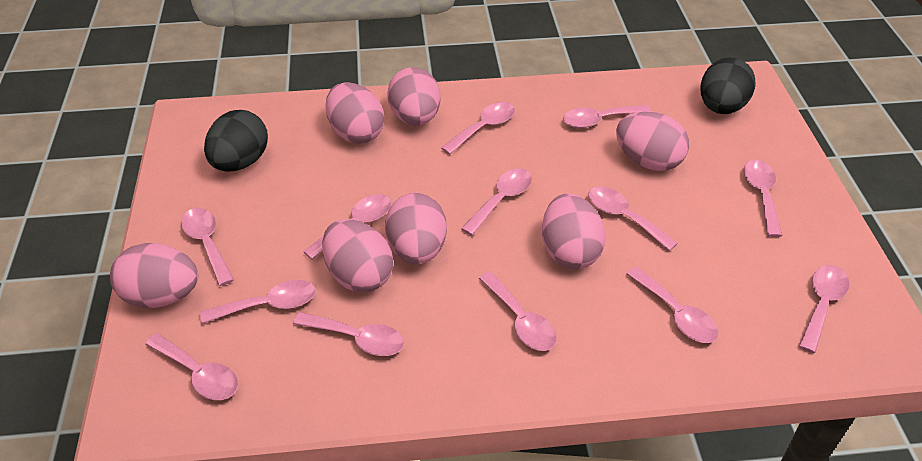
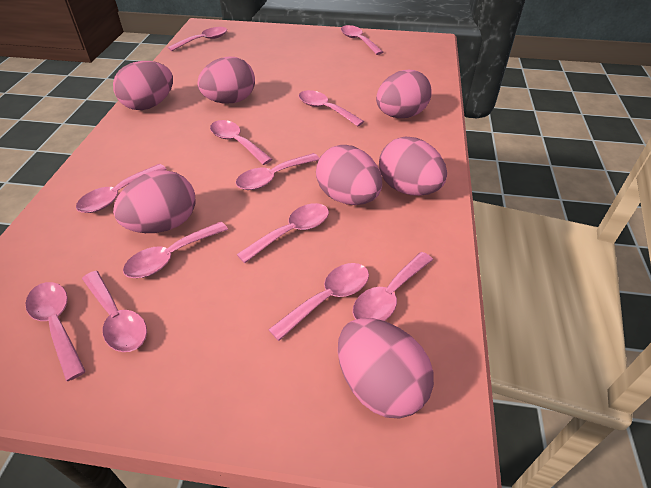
black egg: [204,110,268,172] [700,57,755,114] = 2 -> none = 0
pink spoon: [145,333,238,400] [181,208,234,286] [200,280,316,324] [293,312,404,356] [303,194,391,260] [441,102,515,155] [461,168,532,235] [479,272,556,351] [563,105,652,128] [588,187,678,251] [627,267,719,343] [743,160,782,237] [799,265,849,353] = 13 -> [25,282,86,381] [76,164,166,213] [82,271,147,352] [123,222,228,278] [168,27,227,51] [210,120,272,165] [236,153,320,190] [237,203,329,263] [268,263,369,341] [299,90,364,127] [341,25,383,55] [353,252,433,321] = 12

